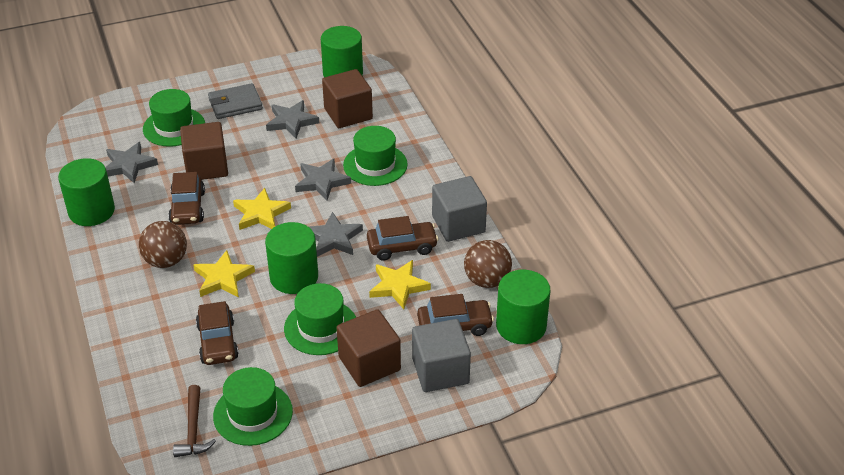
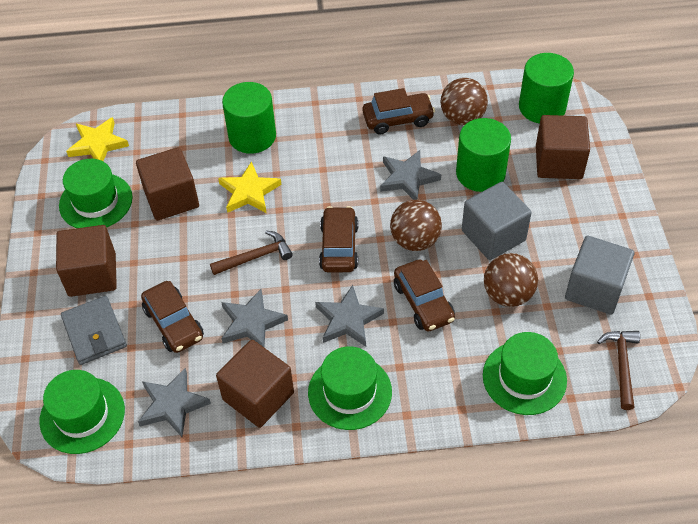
brown ball: [139,221,187,268] [464,240,512,288] = 2 -> [390,200,442,251] [441,78,488,125] [484,253,538,307] = 3
brown cube: [180,122,228,180] [322,69,373,128] [336,309,401,387] = 3 -> [56,225,117,297] [136,147,199,221] [216,340,294,428] [536,115,590,179] = 4
brown hammer: [173,385,216,457] = 1 -> [210,230,293,275] [597,331,640,410] = 2
green cylinder: [58,158,115,226] [265,222,318,294] [321,26,363,77] [496,270,551,344] = 4 -> [222,82,276,154] [456,118,511,192] [519,53,574,124] = 3
yellow star: [193,250,255,297] [233,188,291,230] [369,260,431,309] = 3 -> [66,117,129,161] [218,161,282,213] = 2

